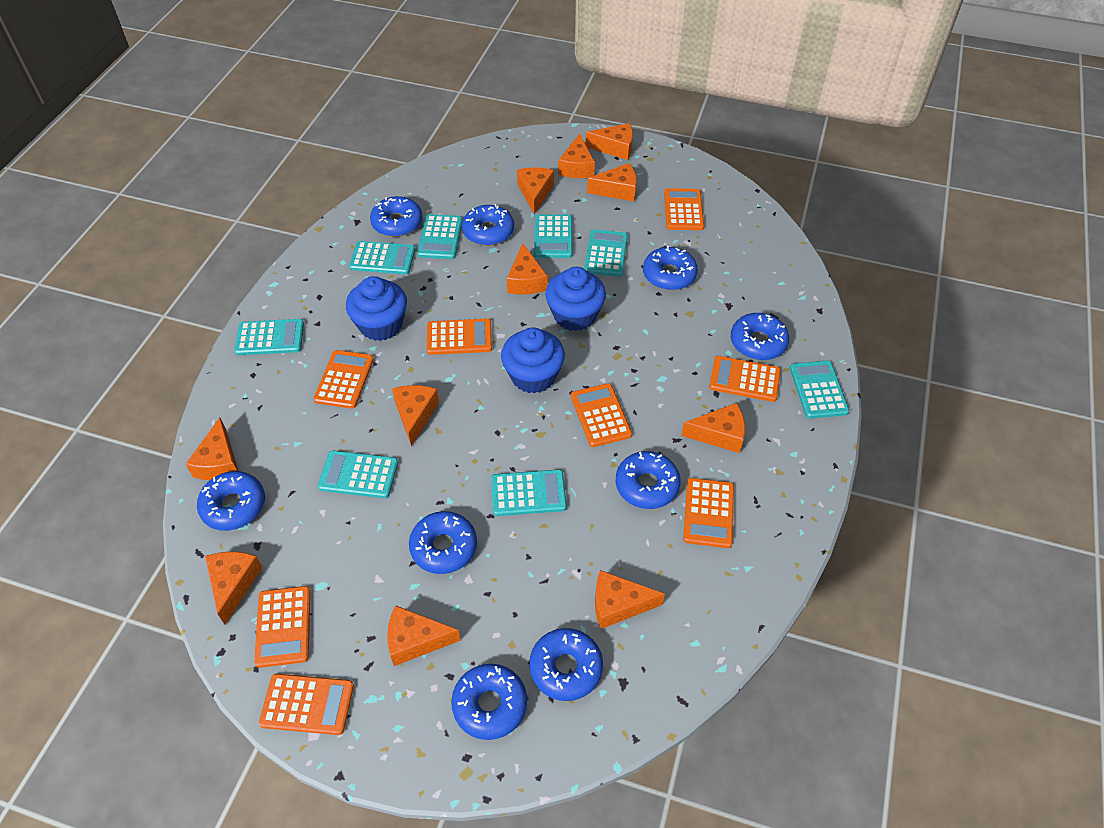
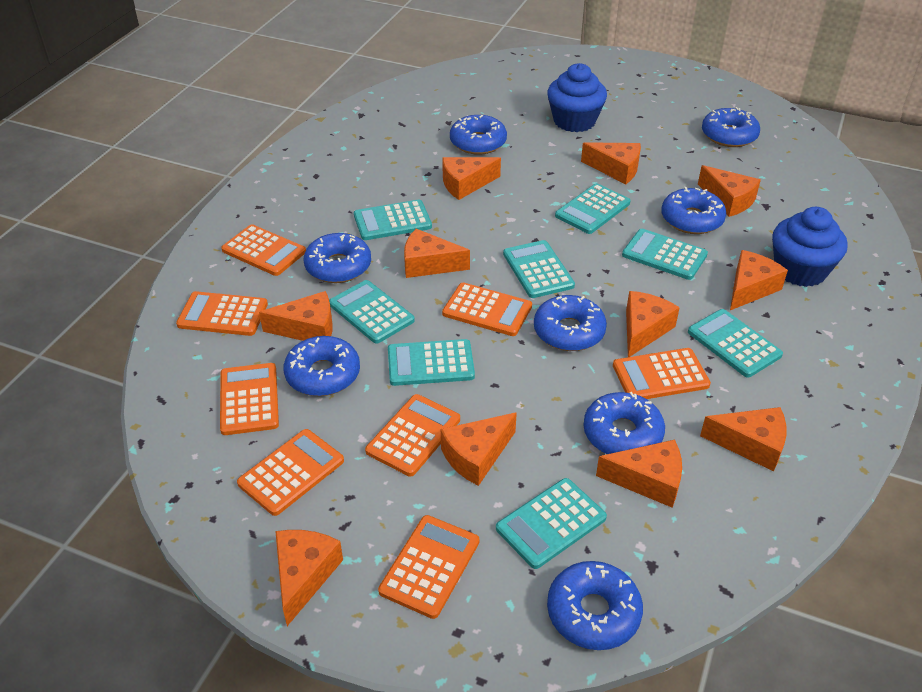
blue cupcake: [346,276,407,341] [501,327,565,394] [545,267,606,331] = 3 -> [547,63,607,132] [772,207,848,287] = 2
blue donut: [197,471,265,531] [370,196,423,237] [409,511,477,574] [451,664,527,740] [462,204,514,246] [529,628,603,701] [616,451,681,509] [643,246,698,290] [731,313,789,360] = 9 -> [284,336,360,396] [304,233,371,283] [450,115,507,155] [534,295,607,351] [547,561,643,650] [583,392,665,454] [661,187,726,234] [702,107,760,147] = 8

